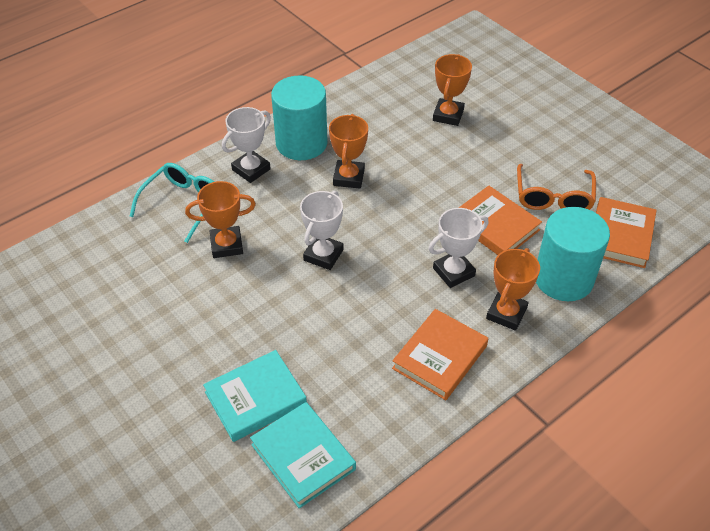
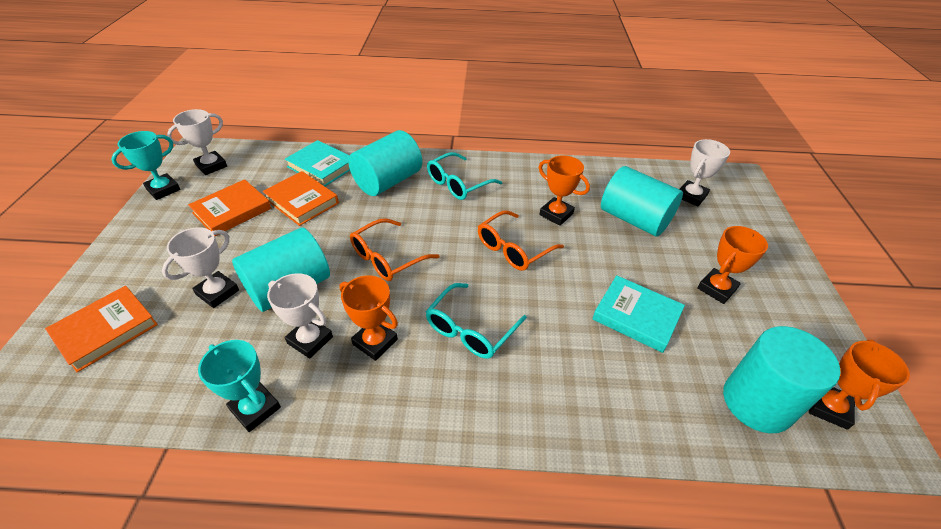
orange glasses: [517,164,596,210] = 1 -> [350,218,439,281] [478,210,564,271] = 2
turquoise cylinder: [271,76,328,160] [536,207,610,301] = 2 -> [232,227,330,312] [348,130,422,196] [601,166,683,237] [723,326,841,433] = 4
turquoise glasses: [130,163,214,243] = 1 -> [425,283,527,359] [427,152,502,200] = 2
turquoise trophy: none = 0 -> [111,131,181,200] [198,340,281,432] = 2
white trophy: [222,107,271,183] [300,191,344,270] [429,208,488,288] = 3 -> [162,227,239,308] [167,109,227,175] [267,273,333,359] [680,139,730,207] = 4

